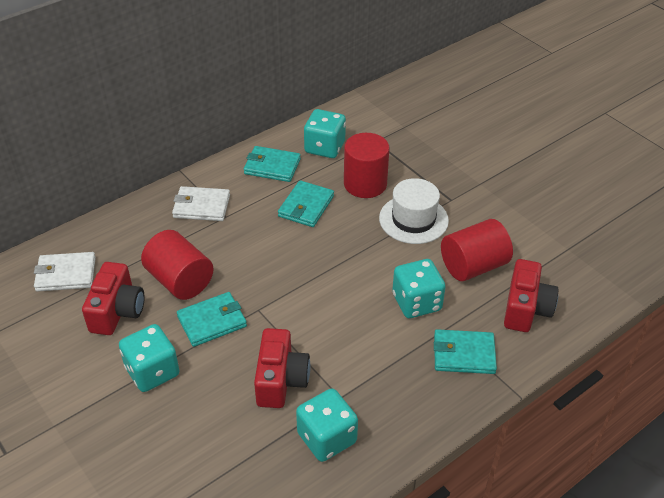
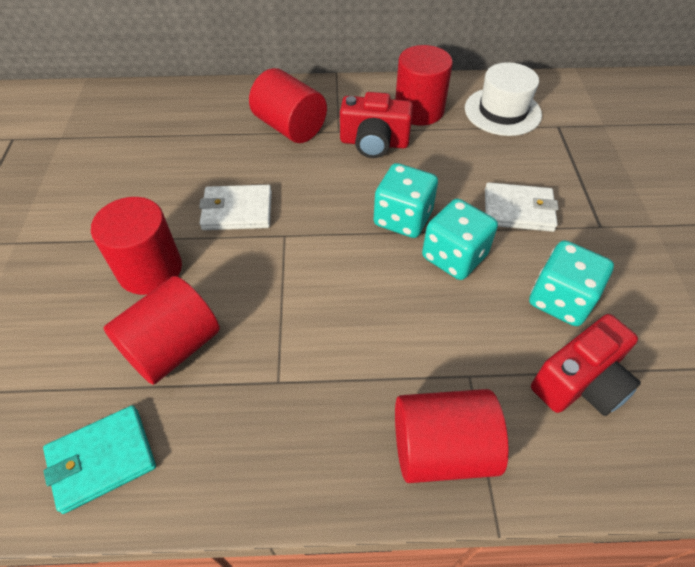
red camera: [82,262,145,335] [254,328,311,408] [504,259,559,332] = 3 -> [340,92,413,158] [531,314,641,416] = 2
red cylinder: [141,230,213,300] [344,133,390,198] [441,219,513,281] = 3 -> [91,197,182,295] [104,276,220,385] [249,68,327,143] [395,45,453,126] [395,389,509,483] = 5
turquoise dice: [119,324,179,392] [296,389,358,462] [304,109,346,158] [392,259,446,318] = 4 -> [374,163,438,238] [422,199,498,280] [529,240,614,326] = 3
turquoise wallet: [177,292,247,347] [244,146,301,182] [278,180,334,227] [434,329,497,374] = 4 -> [43,405,156,514] = 1

